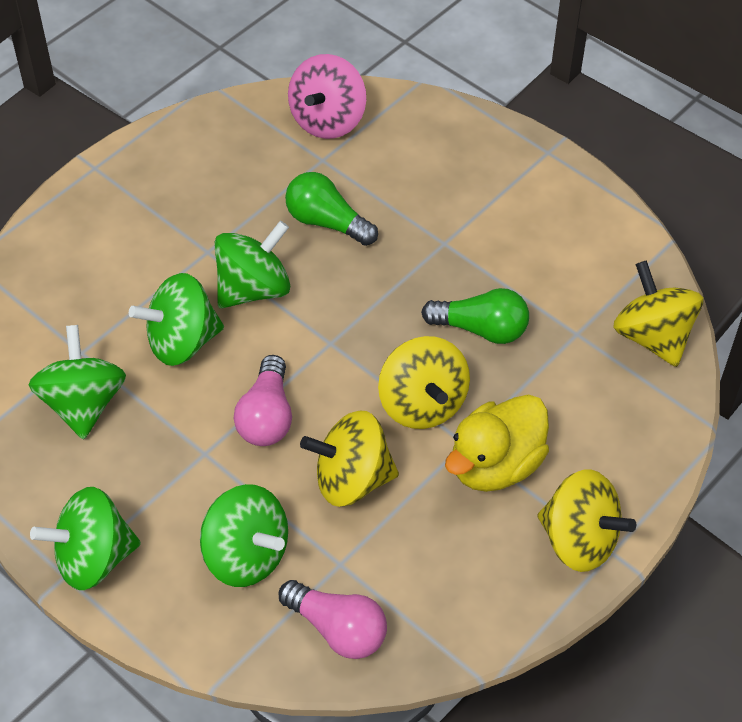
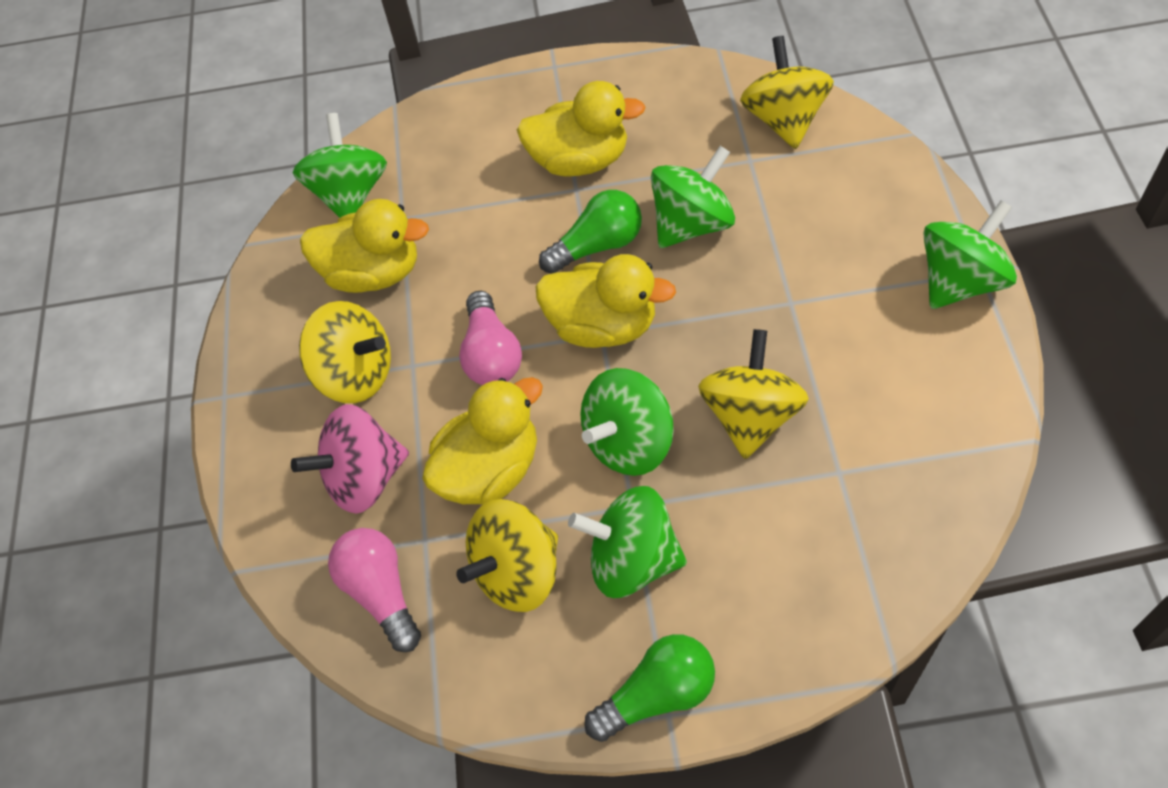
yellow duck: [445,395,549,492] = 1 -> [300,199,429,293] [422,377,543,505] [517,81,646,177] [535,254,676,348] = 4

